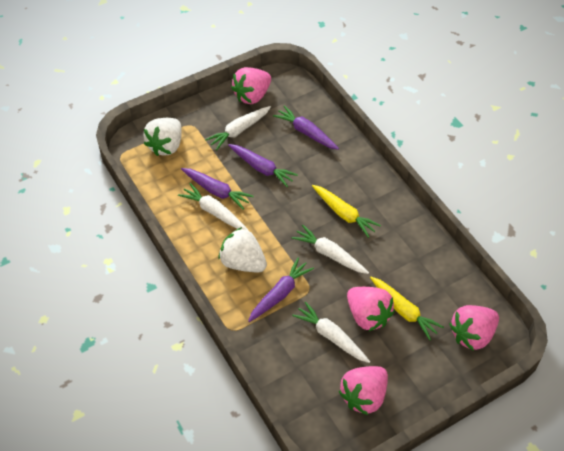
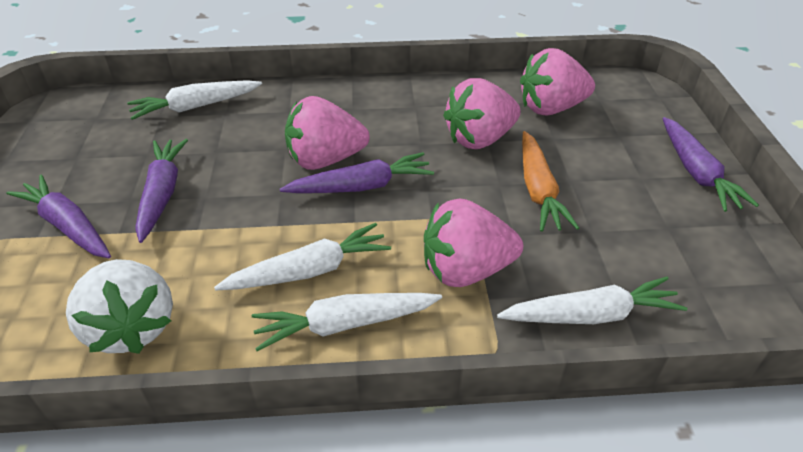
orange carrot: none = 0 -> [522,131,579,232] = 1
white strawberry: [143,118,182,156] [219,227,267,272] = 2 -> [66,259,173,354] = 1
yellow carrot: [312,185,381,238] [370,277,444,340] = 2 -> none = 0

